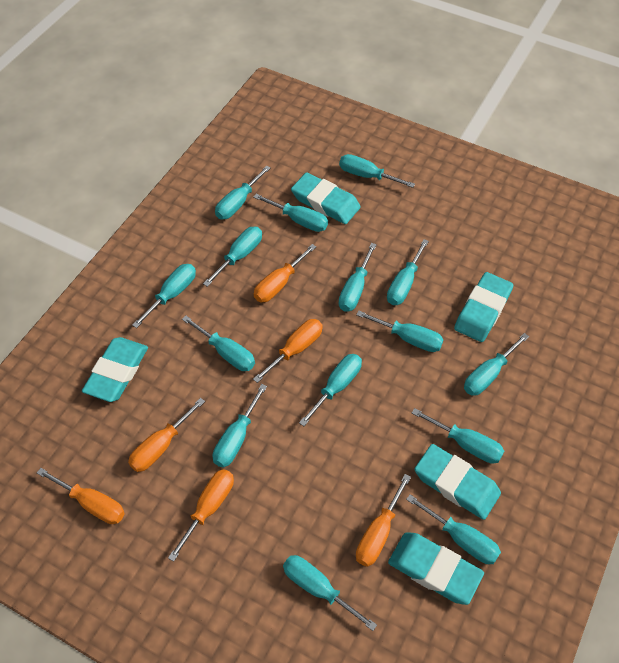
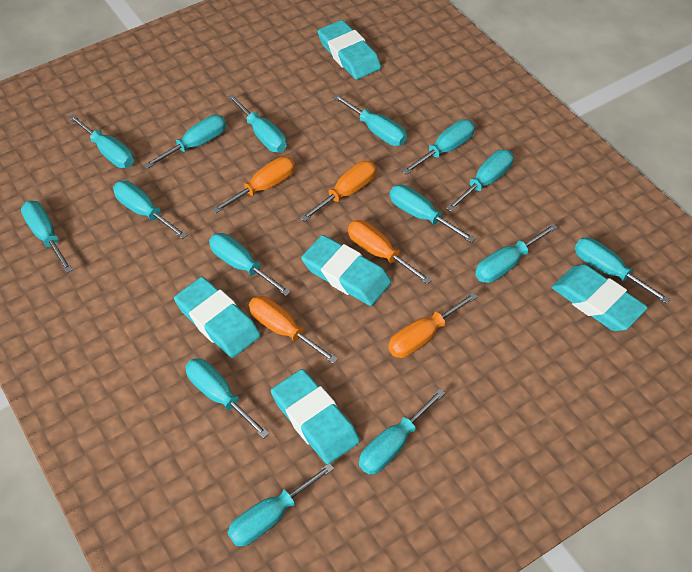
orange screwdriver: [37,468,125,524] [128,398,205,472] [168,469,234,562] [253,319,323,383] [254,244,316,302] [356,474,411,567] = 6 -> [211,157,295,214] [249,296,338,364] [300,161,376,222] [348,220,432,284] [388,292,478,358] = 5

